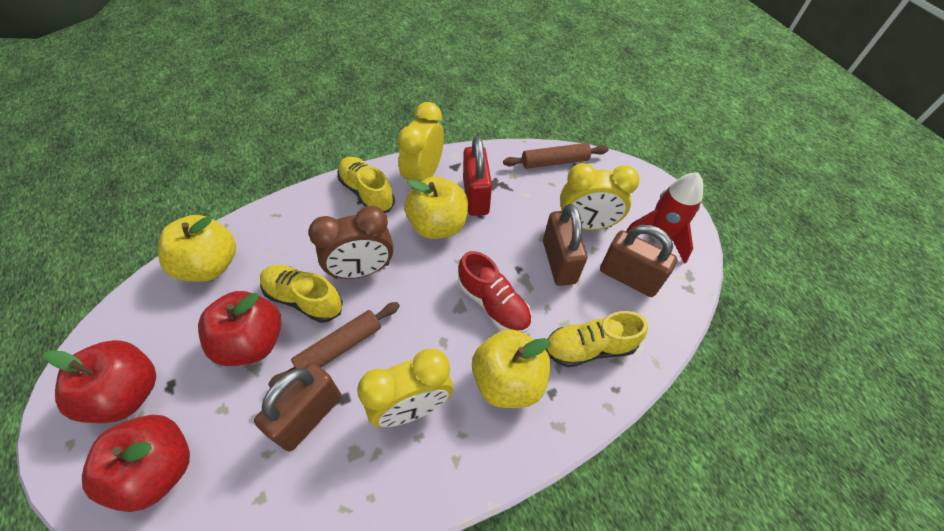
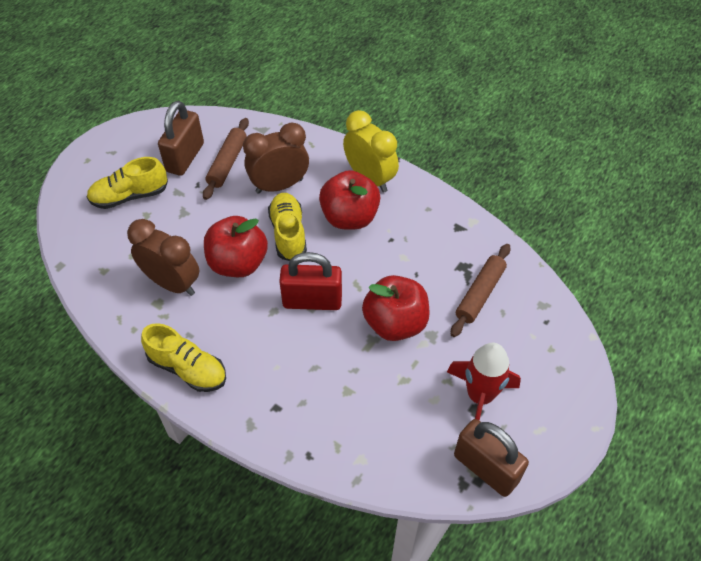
brown clock: [308,206,394,279] = 1 -> [127,219,199,296] [243,123,309,194] = 2
brown padlock: [254,363,341,451] [543,204,587,286] [600,225,677,297] = 3 -> [158,101,204,176] [454,419,529,497] = 2
red shoe: [458,251,532,333] = 1 -> none = 0
yellow apple: [158,215,236,281] [404,177,468,239] [472,329,551,408] = 3 -> none = 0
yellow clock: [357,349,453,427] [398,102,444,189] [560,163,640,230] = 3 -> [343,110,399,193] = 1

